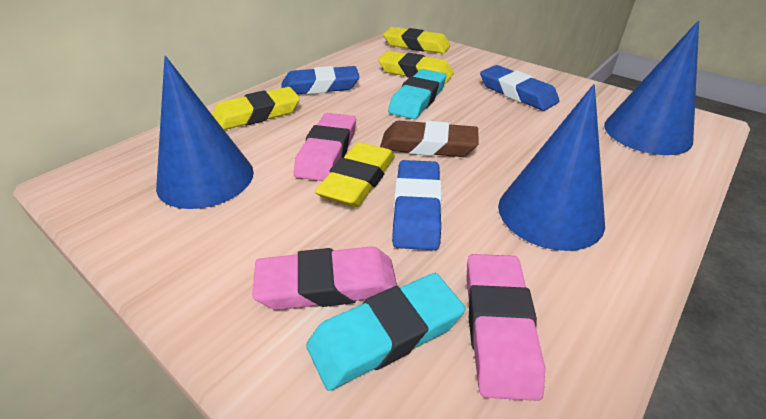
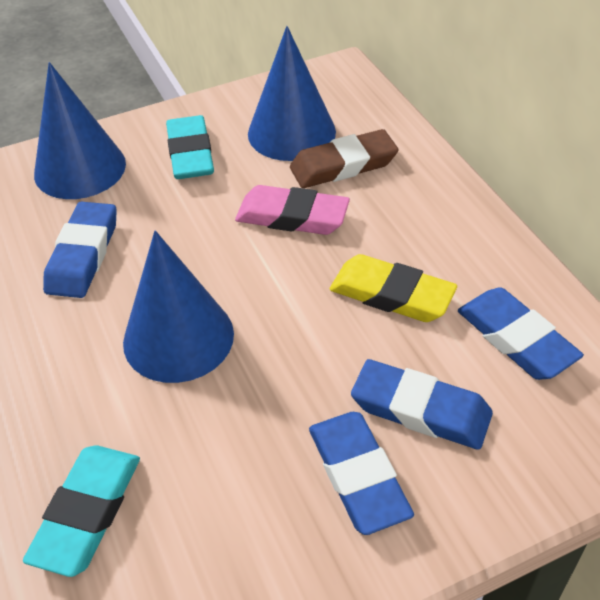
blue eraser: [282,66,360,94] [392,160,442,250] [480,65,560,111] = 3 -> [43,202,117,298] [309,412,414,535] [351,359,493,450] [458,287,584,380] = 4
pink eraser: [252,246,397,310] [294,113,356,181] [466,254,545,401] = 3 -> [235,185,350,235] = 1
yellow eraser: [212,87,300,130] [315,142,395,207] [378,51,454,83] [383,27,450,54] = 4 -> [330,254,457,322] = 1

